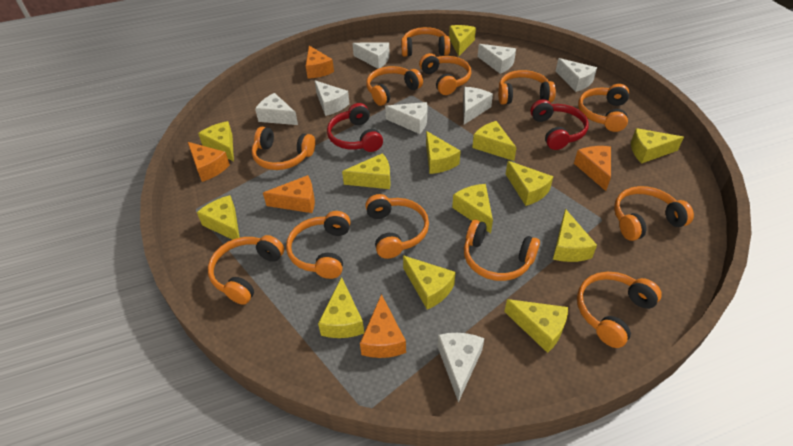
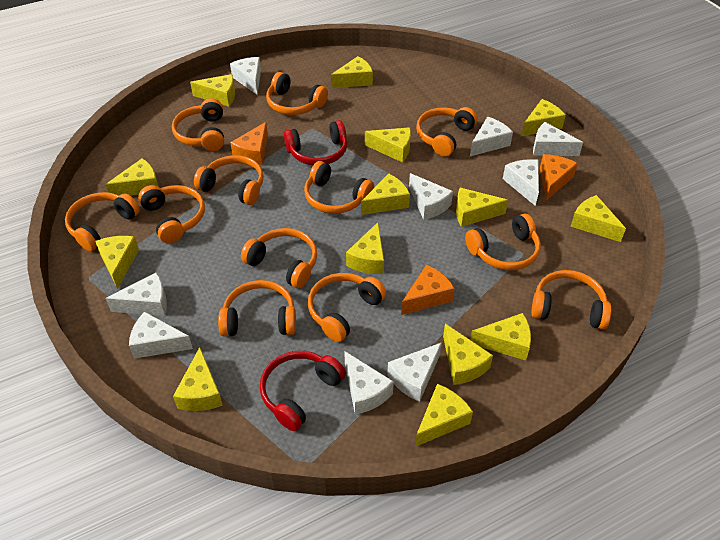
orange cheese: [188,142,230,182] [263,175,315,213] [306,46,334,79] [360,294,406,358] [574,146,611,191] = 5 -> [230,122,268,165] [401,264,455,315] [540,154,578,201] = 3
white cheese: [255,93,298,125] [315,81,350,116] [352,42,390,69] [385,102,427,134] [438,333,484,402] [463,87,493,125] [478,44,516,74] [556,58,597,92] = 8 -> [105,272,167,316] [129,311,193,359] [230,57,261,95] [344,351,394,415] [387,342,442,402] [409,173,453,220] [470,117,513,156] [503,159,539,206] [533,122,583,156] = 9
yellow cheese: [197,195,240,240] [198,121,234,161] [318,277,364,338] [342,153,391,189] [403,255,456,310] [426,131,461,174] [449,25,476,56] [452,184,493,233] [472,121,517,161] [504,299,568,353] [506,161,553,206] [553,209,597,262] [631,128,684,163] = 13 -> [95,236,139,289] [105,158,159,196] [173,347,223,411] [190,74,235,107] [331,56,373,88] [346,222,384,274] [361,174,410,215] [365,127,411,163] [415,384,473,447] [443,324,493,385] [456,188,508,227] [470,313,531,361] [522,99,566,136] [570,195,626,242] = 14

